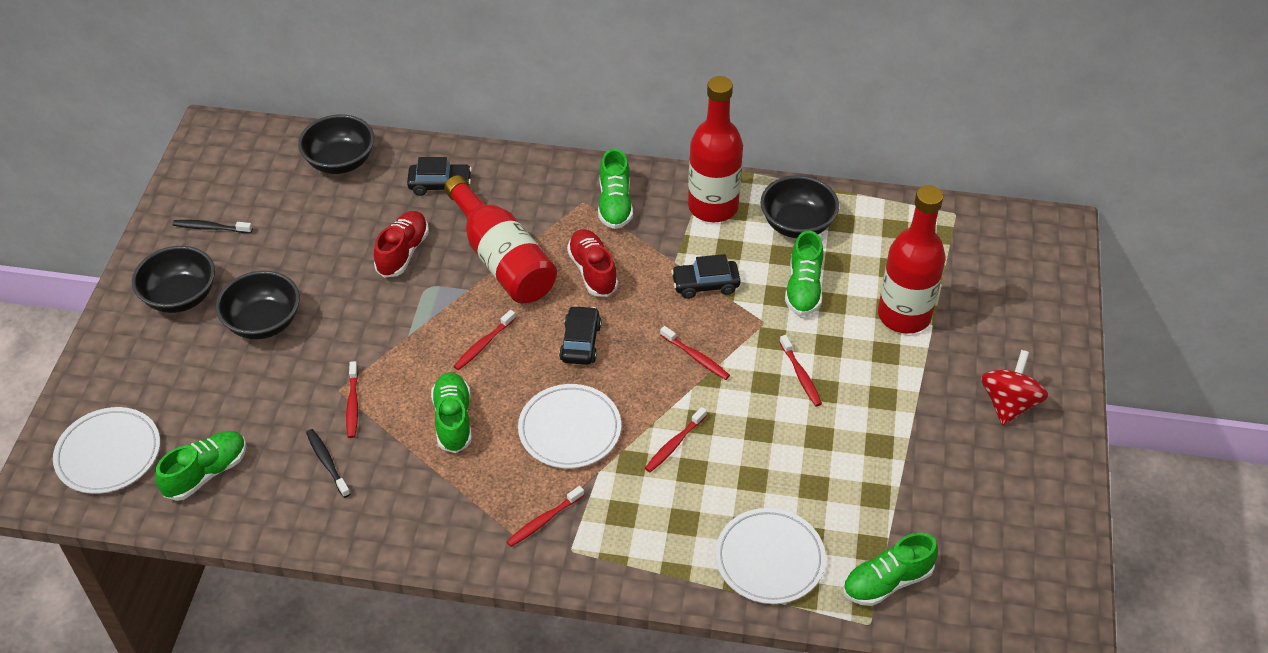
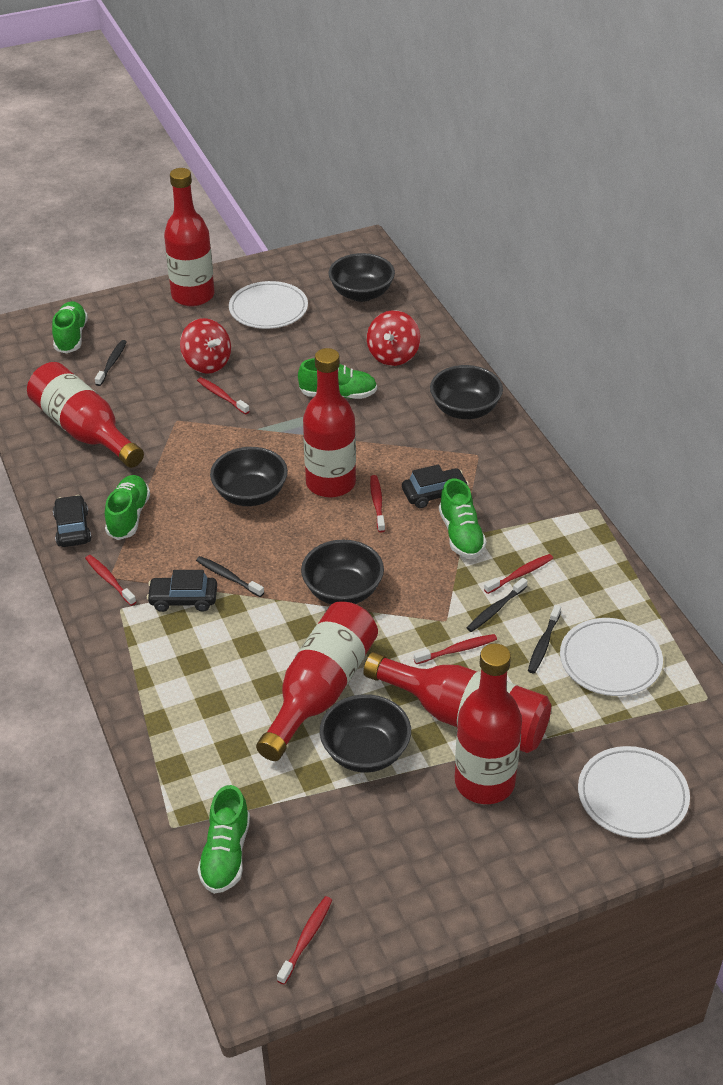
black bowl: [132,246,215,313] [216,271,300,339] [298,114,374,174] [761,175,839,238] = 4 -> [210,447,288,506] [301,540,384,604] [320,694,411,772] [329,253,395,302] [430,365,503,419] = 5
black toothbrush: [173,220,252,233] [306,429,350,498] = 2 -> [95,340,127,386] [196,556,264,597] [467,578,528,632] [528,605,561,673] = 4
red bottle: [444,175,557,303] [688,76,743,222] [878,185,945,334] = 3 -> [27,362,144,468] [164,168,215,307] [256,602,378,761] [303,348,356,498] [364,652,551,753] [455,643,522,804] = 6
red shoe: [374,211,429,278] [567,229,618,297] = 2 -> none = 0
red spinning top: [981,350,1049,425] = 1 -> [180,318,231,374] [367,310,420,366] = 2

